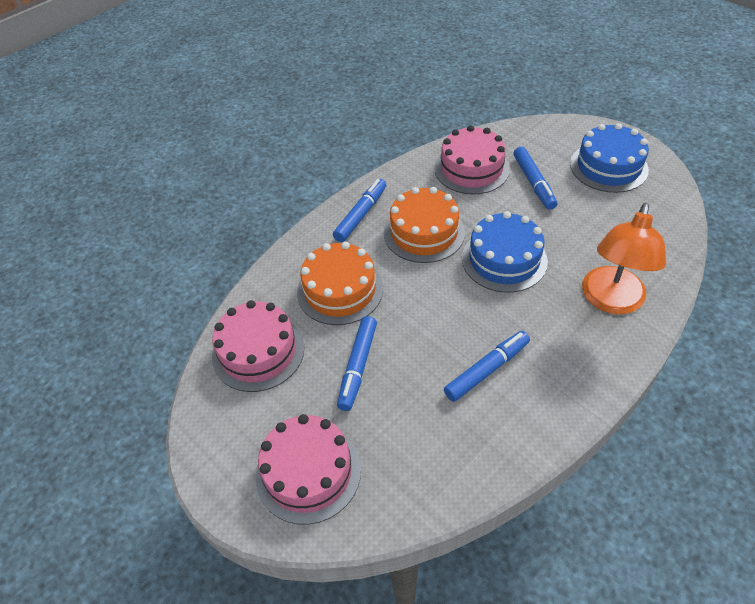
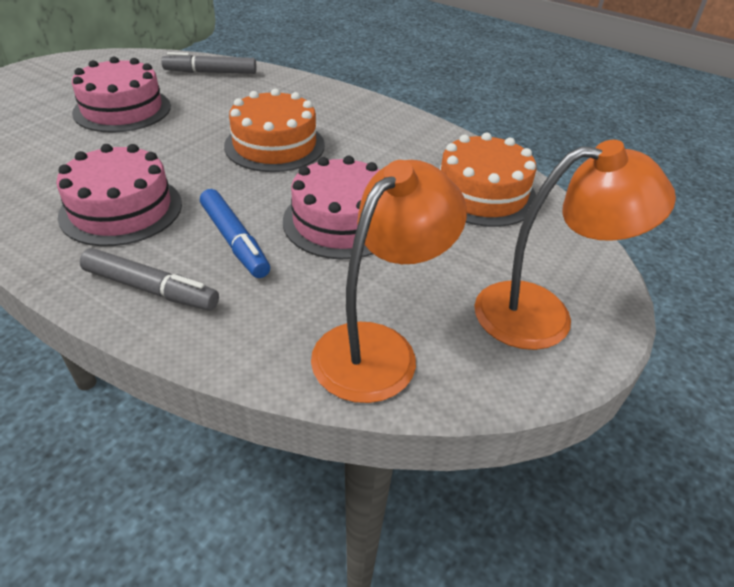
blue cake: [462,211,548,292] [570,123,649,193] = 2 -> none = 0
blue marker: [333,179,386,242] [337,316,377,411] [444,331,530,402] [514,147,557,210] = 4 -> [200,189,270,278] = 1
grey marker: none = 0 -> [80,248,219,311] [161,52,257,74] = 2
orange lamp: [582,202,666,314] = 1 -> [311,160,467,403] [474,140,676,350] = 2

